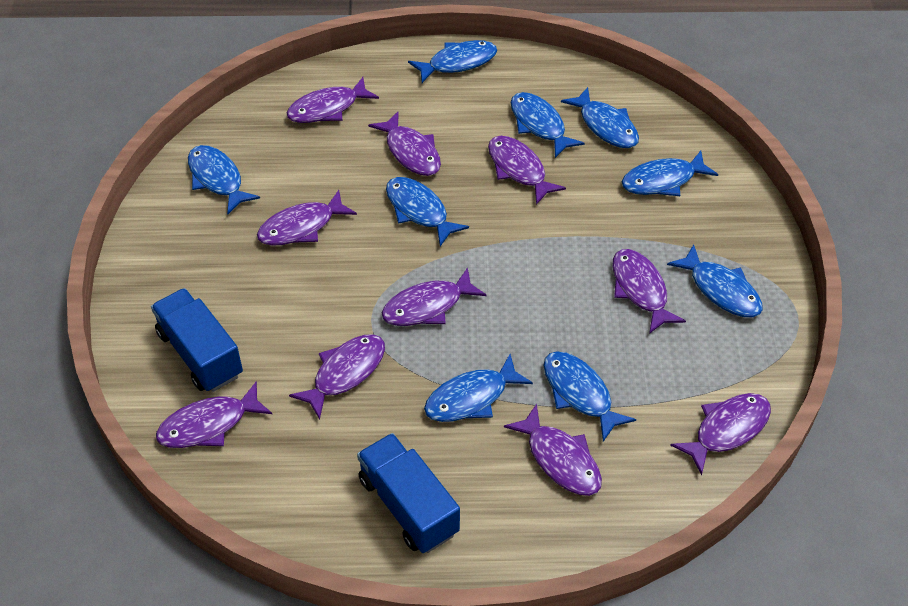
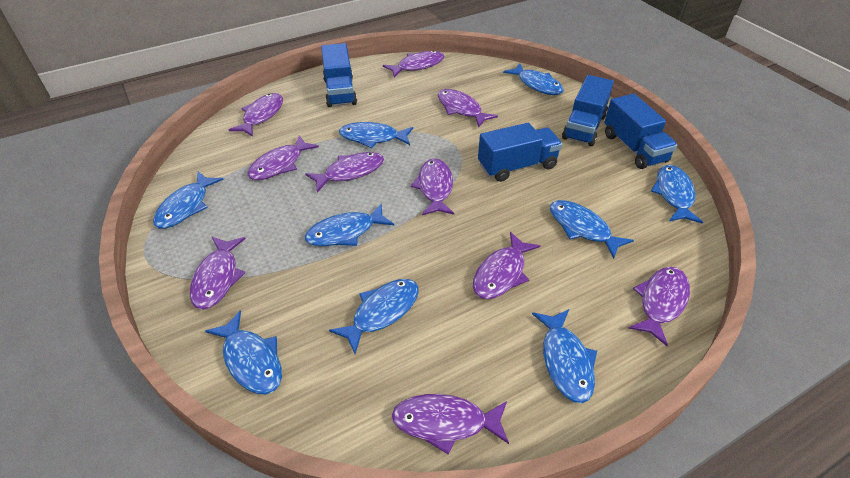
blue truck: [151,288,243,392] [357,433,460,553] = 2 -> [321,43,357,107] [478,123,562,182] [562,75,614,146] [604,94,677,169] = 4

